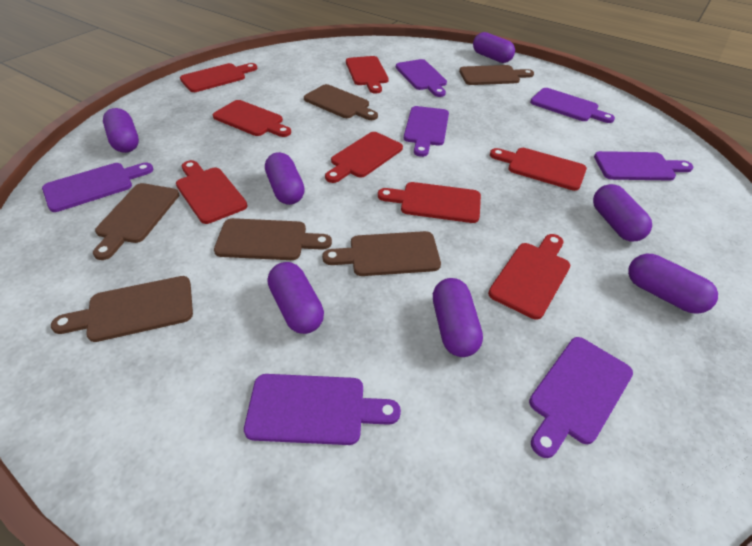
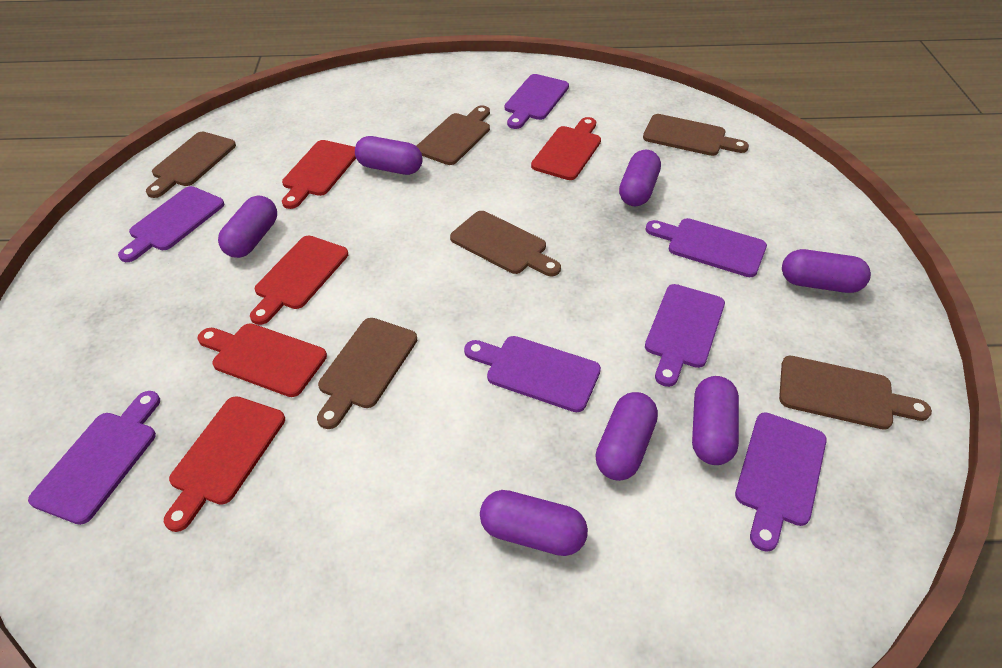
red cutting board: [176,160,248,224] [180,63,257,92] [213,100,291,137] [325,132,403,183] [346,56,389,94] [378,182,481,223] [488,234,570,320] [490,148,587,191] = 8 -> [164,396,285,532] [197,323,327,397] [250,236,348,325] [282,140,356,209] [531,117,601,180] = 5

